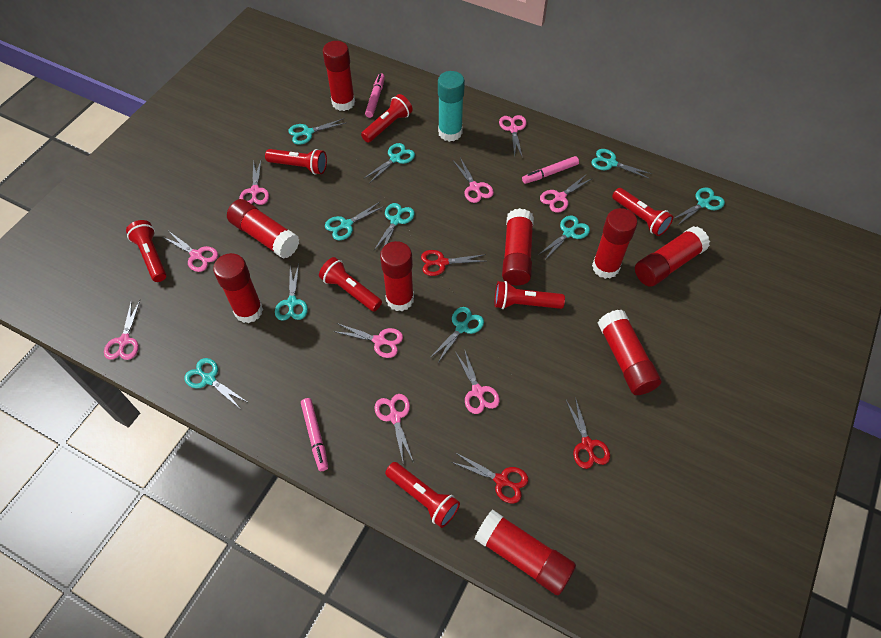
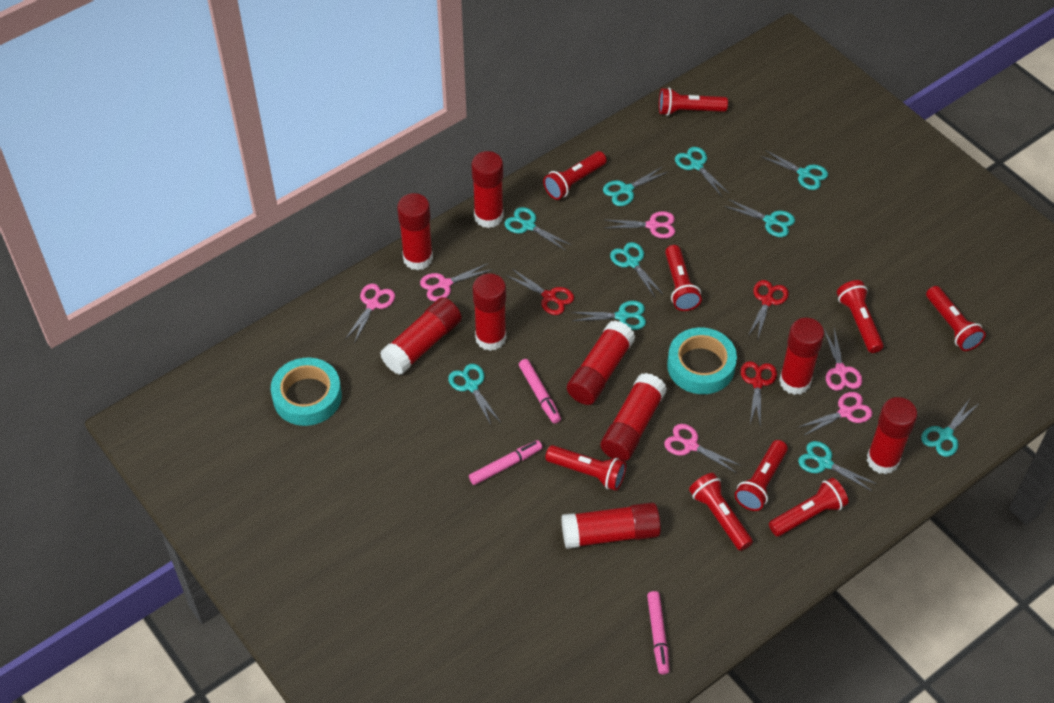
pink scissors: [104,300,140,360] [163,231,218,272] [239,160,269,205] [333,323,403,358] [374,394,414,463] [453,158,494,203] [456,349,500,414] [499,115,527,158] [540,174,593,213] = 9 -> [345,284,395,343] [420,263,492,301] [605,211,675,238] [664,424,741,473] [799,392,873,436] [824,328,862,391] = 6
red flashlight: [126,220,167,282] [265,149,327,174] [319,257,382,312] [361,94,413,143] [385,462,460,528] [495,281,565,309] [612,188,673,236] = 7 -> [543,151,607,200] [545,445,626,491] [659,87,728,116] [665,245,702,311] [689,473,753,551] [735,440,788,511] [769,478,848,536] [837,280,884,353] [926,286,986,351] = 9
turquoise glue stick: [438,71,465,142] = 1 -> none = 0
turquoise tape: none = 0 -> [271,358,342,426] [667,328,737,394] = 2

